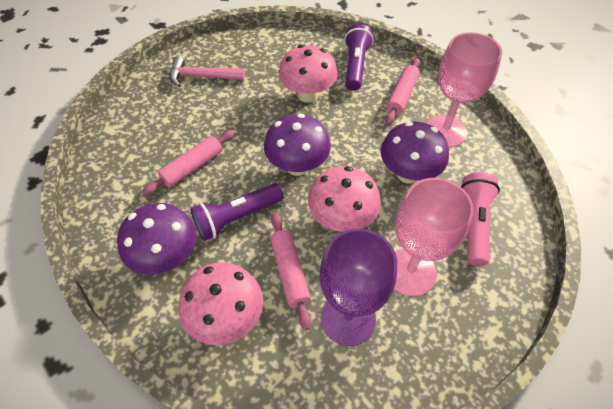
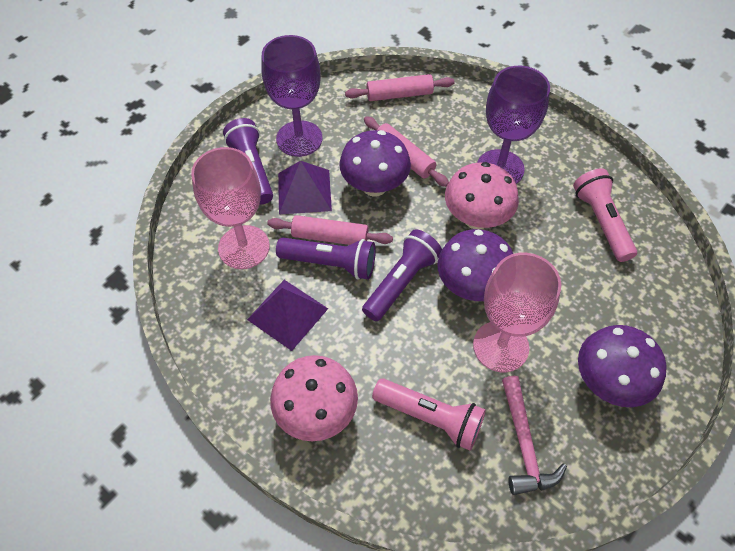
pink flashlight: [461,172,500,266] = 1 -> [372,378,486,451] [573,169,637,262] = 2
pink mushroom: [179,262,263,345] [278,45,338,103] [308,166,381,232] = 3 -> [270,355,358,441] [445,162,519,229] = 2
purple flashlight: [190,183,283,241] [344,24,373,91] = 2 -> [223,118,273,204] [276,237,376,280] [362,229,442,321] = 3
purple goblet: [319,229,397,346] = 1 -> [261,35,322,157] [477,66,550,184] = 2
purple pyramid: none = 0 -> [247,280,328,351] [278,161,332,215] = 2

